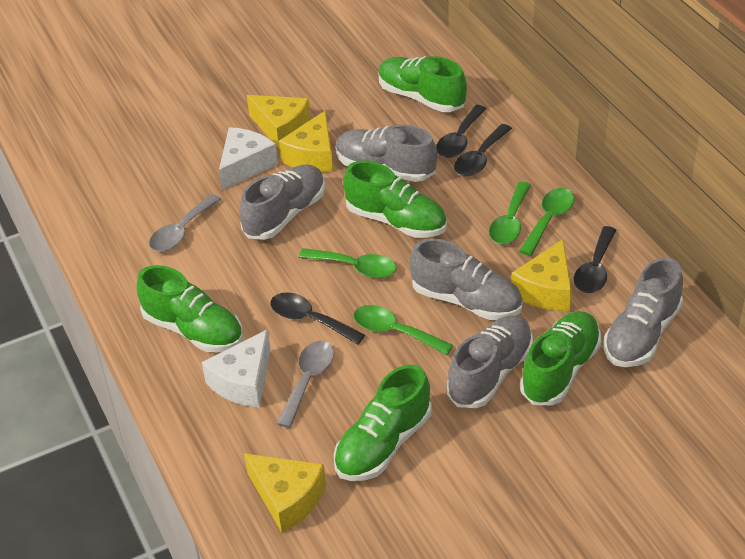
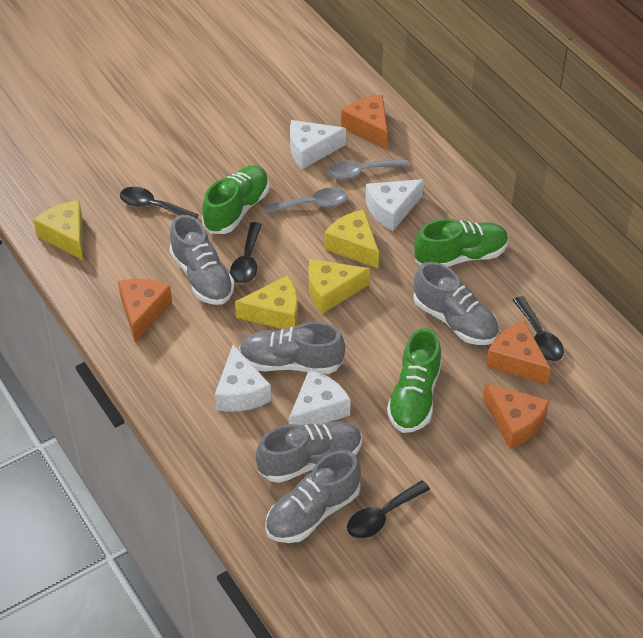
green shoe: [137,265,243,352] [334,365,431,481] [343,161,447,238] [378,56,467,112] [520,311,601,405] = 5 -> [202,165,269,234] [387,328,442,433] [414,219,509,267] = 3
green spoon: [299,248,397,278] [353,305,453,355] [489,182,531,244] [519,188,575,256] = 4 -> none = 0
orange cheese: none = 0 -> [118,279,172,342] [341,95,388,149] [483,383,549,449] [486,321,551,385] = 4
white cheese: [202,329,271,407] [219,127,278,190] = 2 -> [215,345,271,412] [289,369,351,425] [290,120,346,169] [366,179,424,231] = 4

